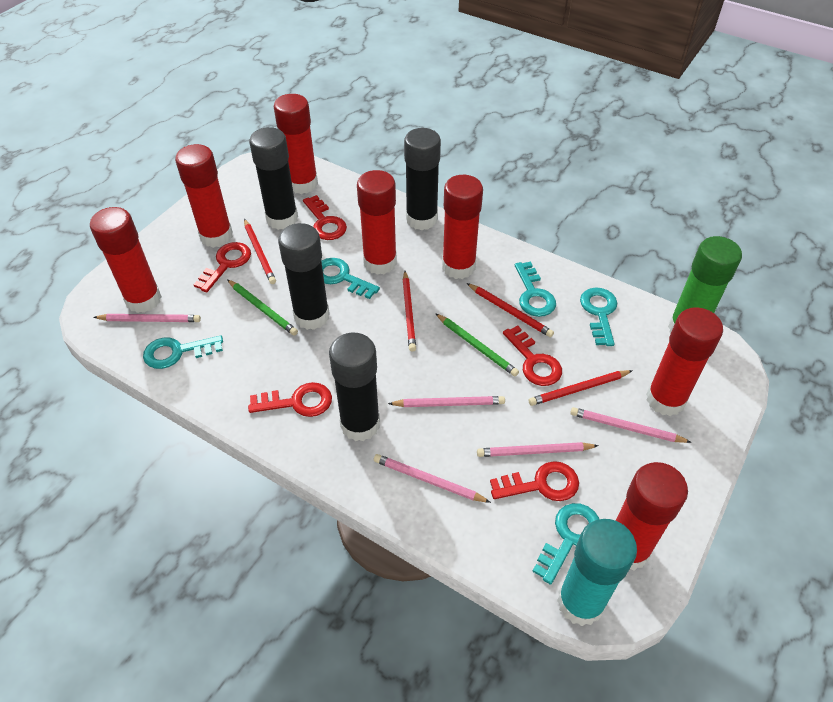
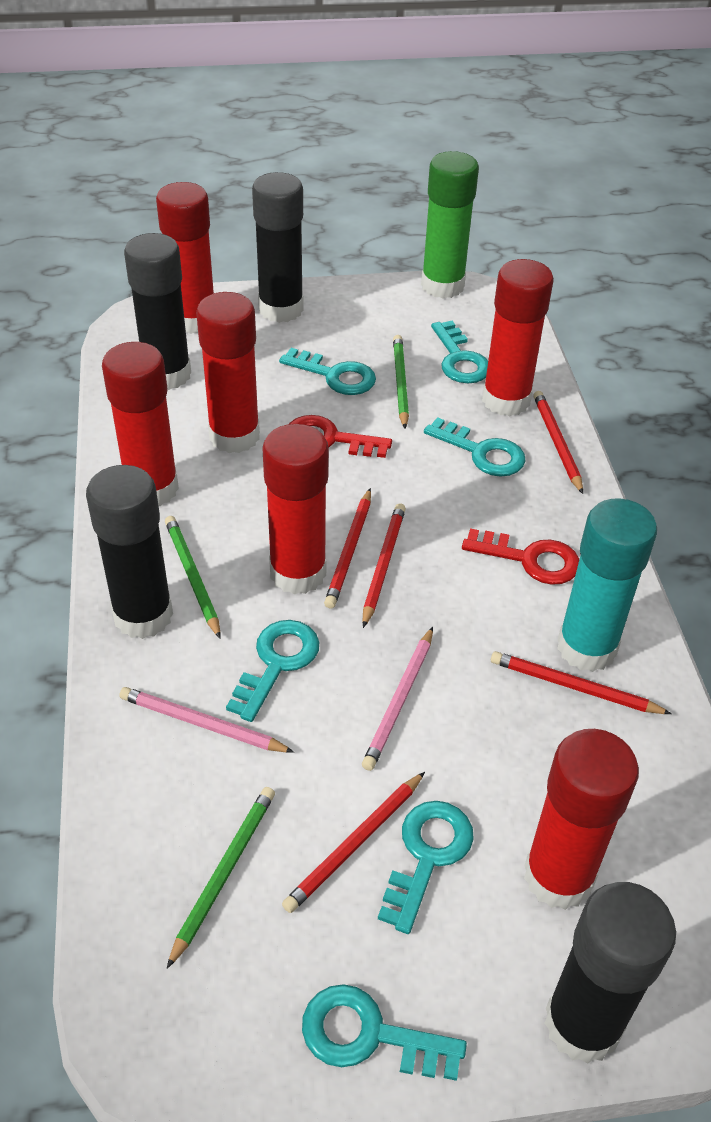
green pencil: [227,279,298,336] [435,313,519,376] = 2 -> [165,516,221,639] [167,787,275,969] [393,335,409,429] = 3
pink pencil: [93,314,201,322] [374,454,491,503] [388,396,505,407] [477,442,598,457] [570,407,692,443] = 5 -> [119,687,294,753] [362,627,433,771] = 2
red glue stick: [90,207,162,313] [175,144,233,248] [274,94,318,194] [357,170,397,275] [442,175,483,279] [616,462,688,571] [646,307,723,416] = 7 -> [102,342,179,506] [156,182,214,334] [196,292,260,453] [262,424,329,595] [482,259,554,416] [524,729,639,910] = 6
red key: [194,242,251,293] [248,382,332,417] [303,195,347,240] [490,461,579,501] [503,325,562,386] = 5 -> [289,415,392,458] [462,528,579,585] = 2
red pencil: [244,219,276,284] [402,271,416,352] [467,283,554,337] [529,370,633,406] = 4 -> [282,772,425,913] [324,488,371,609] [363,503,406,628] [491,651,672,714] [533,391,583,494] = 5
turquoise key: [143,335,223,369] [321,258,380,299] [515,262,556,317] [532,503,599,585] [580,287,617,346] = 5 -> [226,620,319,722] [279,348,376,395] [302,984,467,1081] [378,801,474,934] [424,417,526,477] [431,321,488,383] = 6

